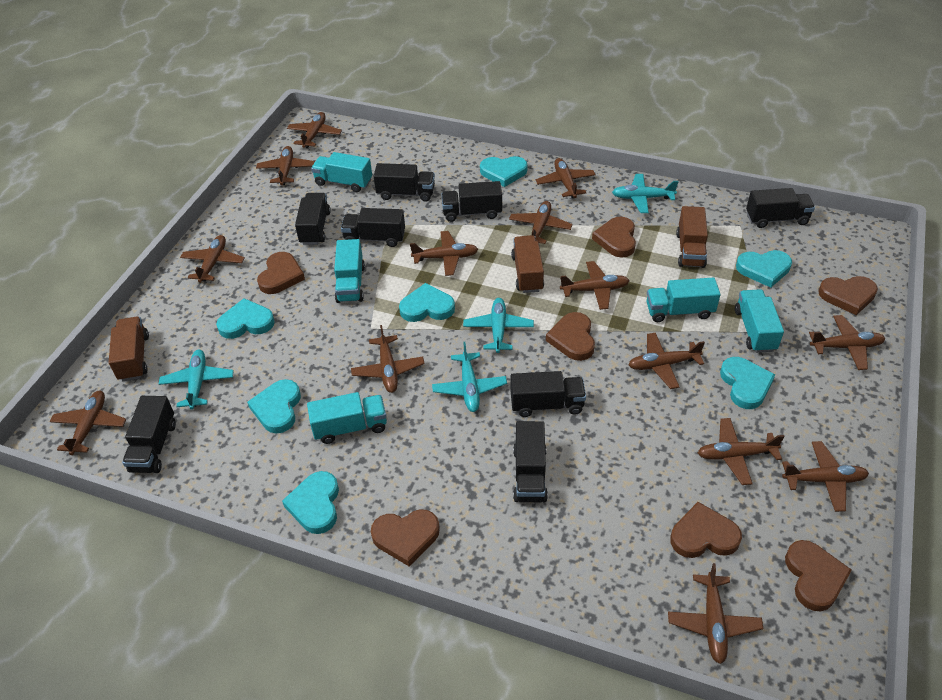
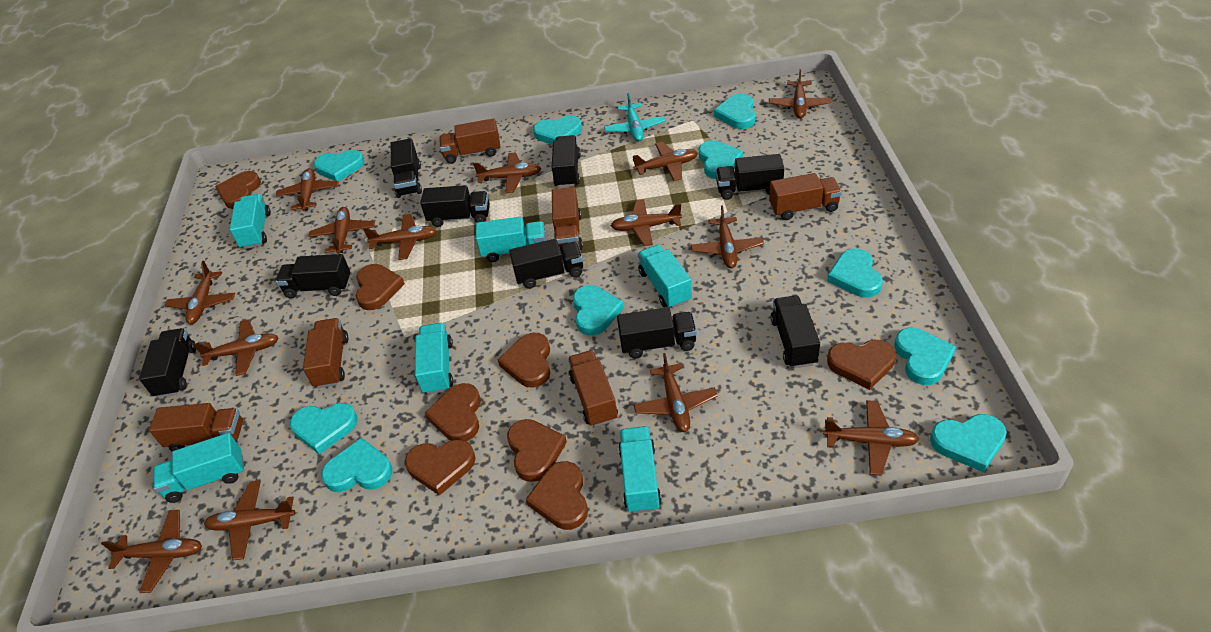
black truck: [122,396,176,473] [295,193,331,245] [341,208,405,247] [374,163,435,202] [441,181,502,222] [510,371,586,417] [513,421,548,503] [746,188,815,228] = 8 -> [139,328,196,398] [276,254,351,299] [391,138,422,198] [420,185,490,227] [509,239,583,289] [552,135,581,188] [617,307,697,359] [716,154,784,200] [771,295,820,368] = 9
brown heart: [257,252,305,294] [371,509,440,566] [546,312,595,361] [592,217,636,258] [670,502,742,558] [785,540,852,612] [818,276,878,315] = 7 -> [215,171,261,209] [356,264,405,310] [405,439,476,496] [425,383,481,441] [498,333,550,388] [507,419,567,482] [526,461,588,530] [827,340,896,390] = 8
brown truck: [109,316,149,381] [511,236,544,293] [676,206,708,268] = 3 -> [149,403,243,452] [303,318,348,388] [439,118,500,164] [552,187,583,250] [568,350,618,427] [769,173,842,220] = 6
turquoise heart: [216,298,275,339] [247,379,301,433] [282,471,339,534] [399,283,455,322] [480,156,528,187] [720,357,775,409] [736,250,792,287] = 7 -> [290,403,358,454] [314,150,364,181] [321,438,393,492] [533,115,582,145] [573,285,624,336] [699,140,743,179] [714,93,756,129] [827,248,883,298] [894,328,956,385] [930,414,1007,472] = 10
turquoise plane: [159,350,234,409] [432,342,507,412] [463,298,534,353] [612,174,678,213] = 4 -> [604,93,665,142] = 1
turquoise truck: [307,392,387,444] [311,152,372,192] [334,239,365,303] [646,277,721,322] [735,289,784,353] = 5 -> [153,433,244,503] [230,194,271,249] [415,323,453,395] [476,217,546,262] [618,426,662,513] [638,245,692,309] = 6

